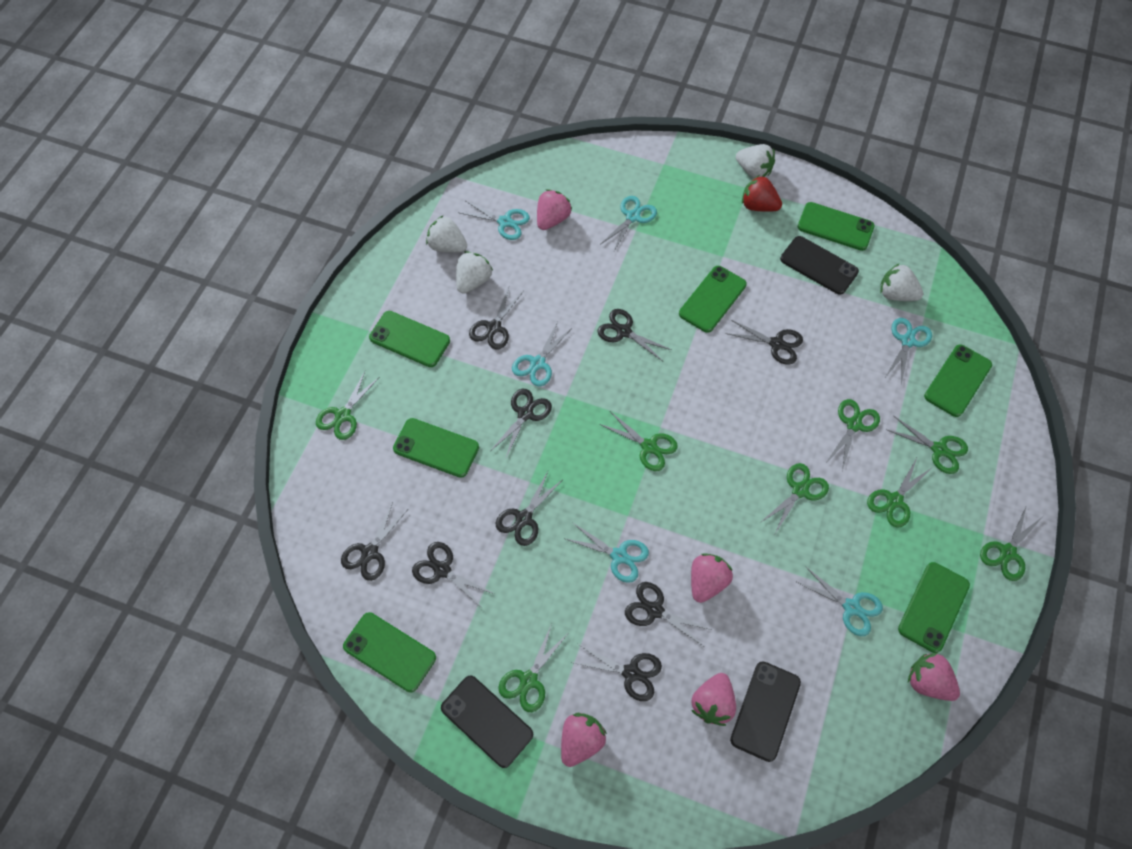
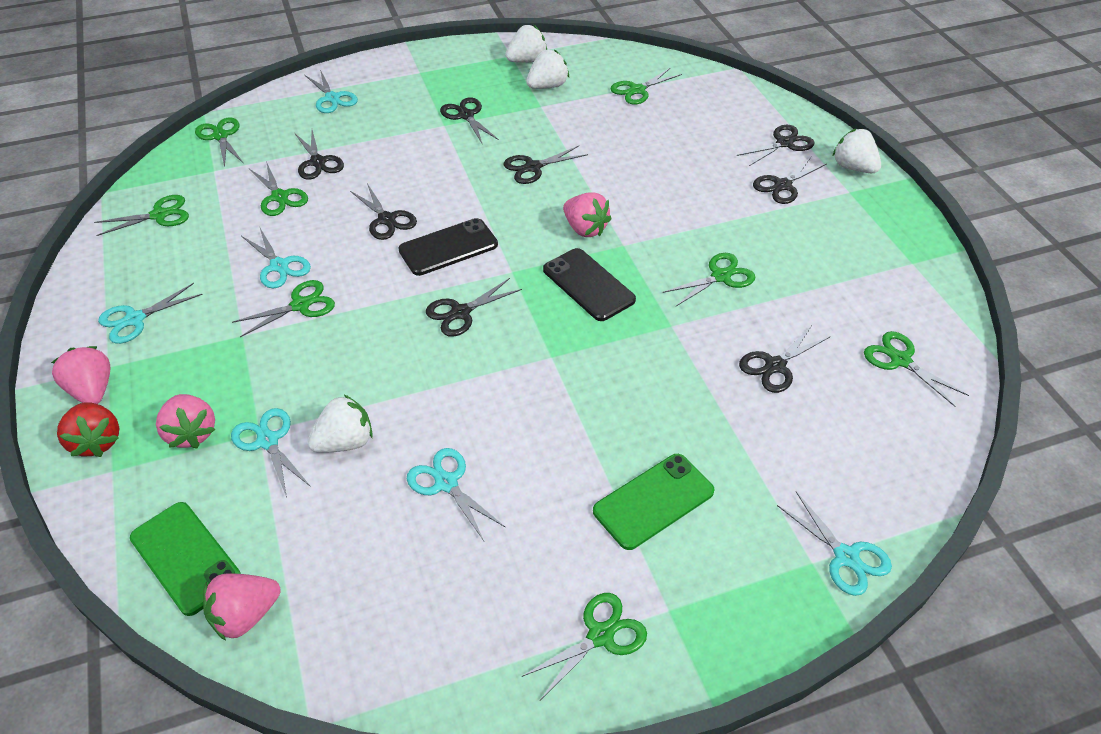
black phone: [441,675,533,768] [730,661,801,762] [780,236,859,295] = 3 -> [398,218,498,276] [543,248,636,321] = 2
black scissors: [341,502,408,581] [412,542,494,609] [469,287,524,350] [491,389,552,460] [496,472,562,546] [574,644,662,701] [597,309,672,361] [625,582,712,646] [725,320,803,365] = 9 -> [295,130,344,180] [350,184,417,240] [426,278,522,337] [440,97,499,145] [504,146,588,184] [737,125,815,166] [739,327,830,393] [753,157,827,204] = 8
green phone: [343,612,436,693] [369,311,450,367] [393,418,479,478] [679,266,747,333] [798,202,875,251] [898,562,970,653] [924,344,992,417] = 7 -> [130,502,241,616] [593,454,714,550] = 2
pink strawberry: [537,189,572,230] [561,713,607,767] [691,553,733,603] [691,673,736,726] [908,653,960,701] = 5 -> [51,346,110,404] [156,394,215,448] [203,573,281,641] [563,193,612,237] = 4

